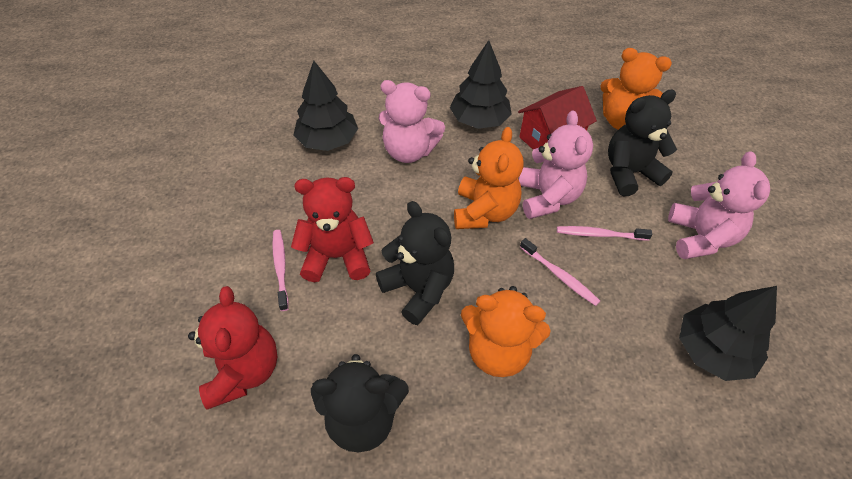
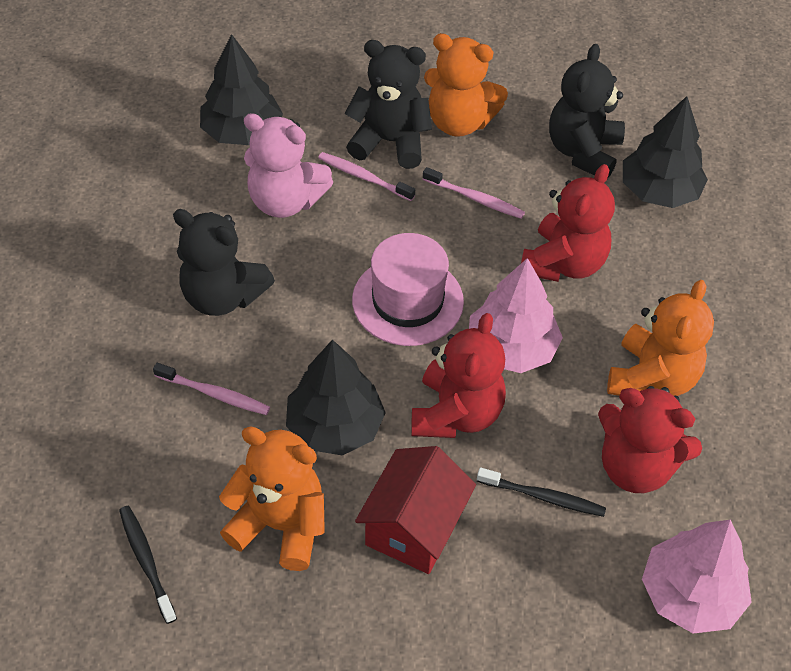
black toothbrush: none = 0 -> [119,506,177,624] [477,468,606,517] = 2
pink hat: none = 0 -> [352,233,464,346] = 1
pink teddy bear: [378,80,445,163] [519,111,593,219] [668,151,770,259] = 3 -> [244,113,333,218] = 1
pink tree: none = 0 -> [469,258,563,373] [642,520,752,634] = 2
red teddy bear: [188,286,277,410] [291,177,374,282] = 2 -> [411,313,506,438] [521,164,615,282] [598,386,702,493] = 3

